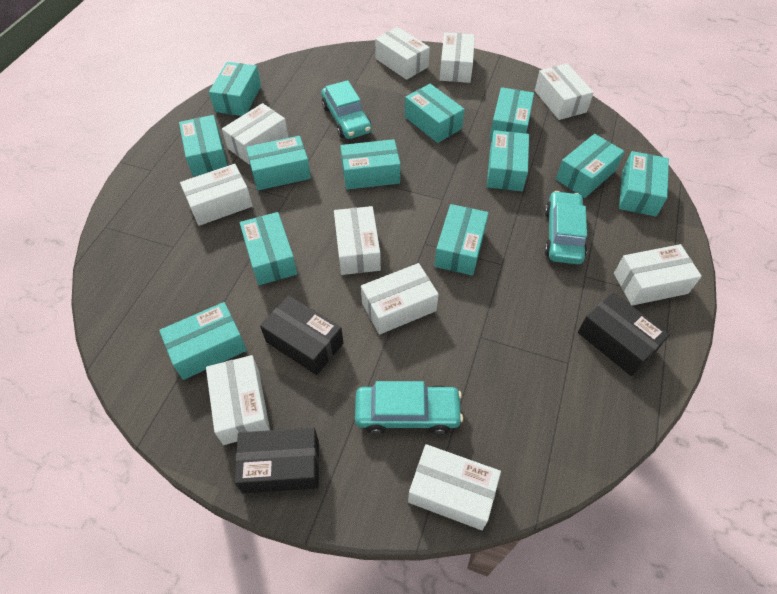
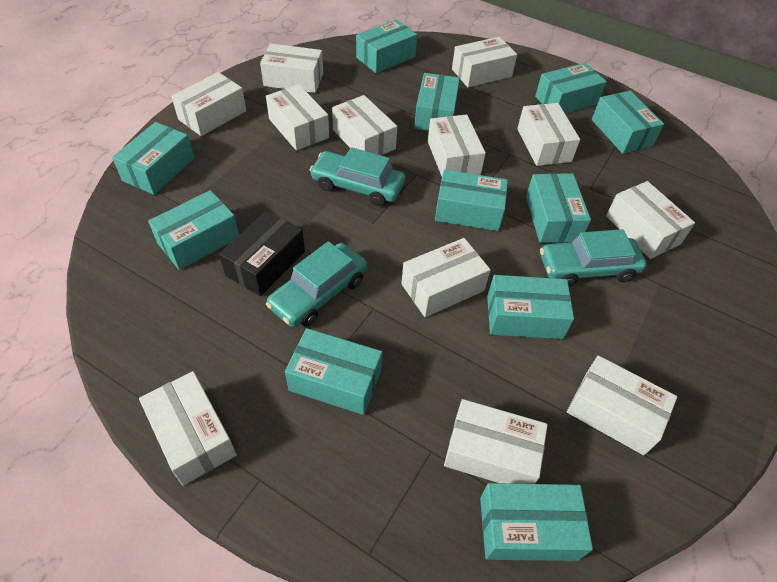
black box: [234,428,319,493] [260,295,343,375] [578,292,670,376] = 3 -> [219,210,305,296] = 1
turquoise box: [159,302,247,380] [179,115,228,177] [209,62,261,116] [240,212,297,285] [246,136,311,190] [340,139,401,190] [405,84,465,143] [434,204,489,276] [487,130,529,191] [490,87,534,140] [556,134,625,198] [619,151,669,217] = 12 -> [112,122,194,195] [148,190,239,270] [285,328,382,415] [356,20,417,73] [414,73,460,131] [435,170,508,231] [480,483,593,561] [487,275,574,339] [526,173,591,243] [535,63,607,113] [592,91,664,154] = 11
white box: [180,164,253,226] [206,355,270,445] [222,103,289,165] [334,206,381,275] [361,263,439,335] [375,27,430,80] [408,444,501,530] [440,32,475,83] [535,63,594,120] [614,244,702,306] = 10 -> [139,371,237,486] [171,72,246,136] [260,43,323,93] [266,84,329,151] [332,95,397,156] [401,238,491,317] [428,115,486,176] [444,399,548,484] [452,37,517,87] [517,103,580,166] [567,355,677,455] [606,181,695,259] = 12

